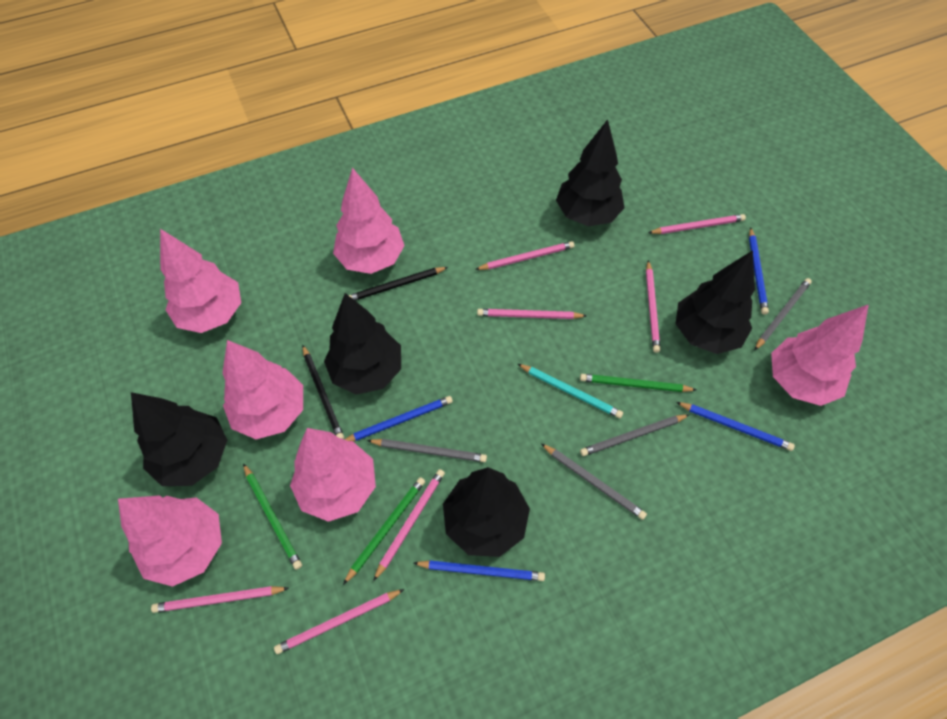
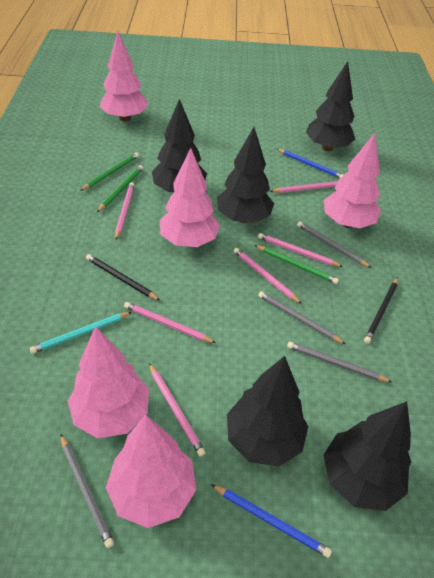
blue pencil: [344,396,453,441] [413,560,545,581] [676,402,795,451] [749,227,769,315] = 4 -> [211,484,332,558] [277,149,344,178] = 2
pink pencil: [151,586,289,613] [274,589,404,654] [373,469,445,581] [475,241,574,270] [477,309,587,319] [646,260,660,353] [648,214,746,234] = 7 -> [115,183,134,240] [124,302,216,343] [149,363,206,457] [234,248,302,304] [258,233,343,267] [270,181,338,193] = 6
pink tree: [118,495,222,587] [160,229,241,333] [223,340,303,439] [290,428,376,522] [333,168,405,274] [771,304,869,406] = 6 -> [68,326,149,438] [100,31,148,121] [106,415,196,528] [159,148,220,247] [324,133,381,228] = 5

